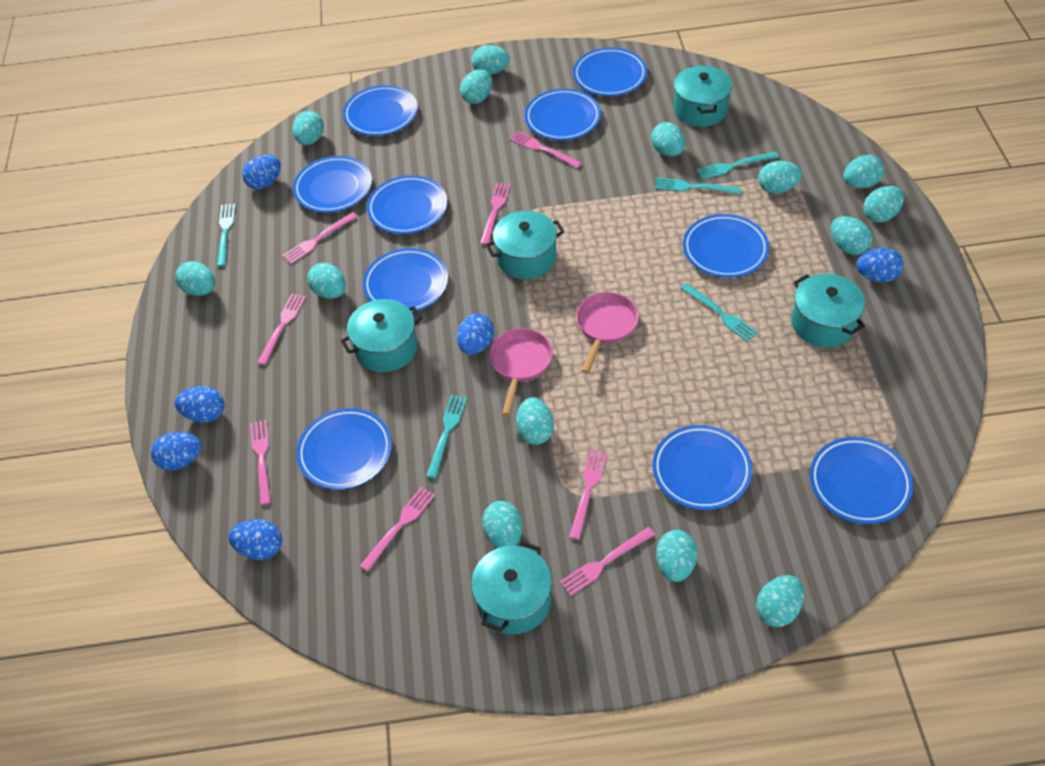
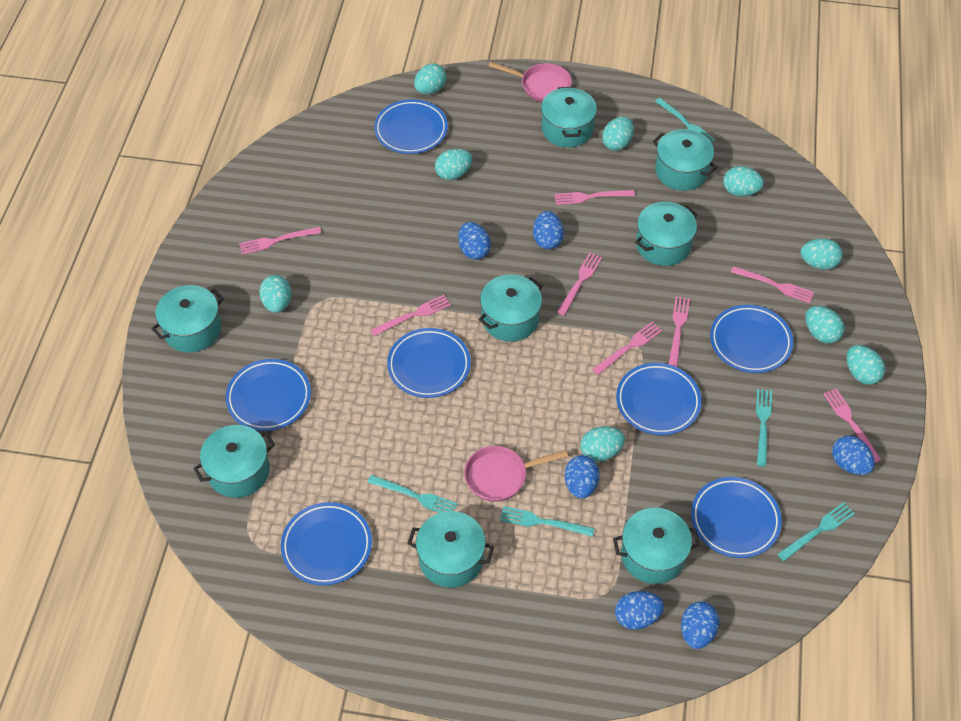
blue plate: [293,156,372,213] [296,408,392,490] [343,85,418,136] [363,248,448,312] [367,175,447,234] [525,89,601,140] [573,48,647,96] [653,425,752,510] [683,214,769,278] [810,437,913,524] = 10 -> [226,359,311,431] [281,502,372,585] [374,99,448,154] [387,328,471,398] [616,363,702,435] [691,477,782,558] [710,305,793,373] = 7
turquoise egg: [175,261,215,296] [293,111,324,145] [307,263,346,299] [460,69,492,104] [472,45,510,75] [482,501,523,548] [516,397,554,445] [651,122,685,157] [656,530,697,582] [756,575,804,627] [758,161,802,194] [831,216,872,255] [843,155,884,188] [863,186,904,222] = 14 -> [259,275,292,313] [414,63,447,94] [435,149,473,180] [580,426,625,462] [602,116,634,151] [723,166,764,197] [800,238,843,270] [805,306,844,344] [846,345,885,385] = 9
turquoise pot: [341,299,422,372] [471,541,552,635] [486,211,565,279] [674,65,733,127] [791,274,865,348] = 5 -> [151,285,224,353] [193,425,275,498] [407,511,494,588] [479,275,543,342] [541,87,597,147] [613,508,700,584] [635,202,698,266] [653,129,717,191] = 8

